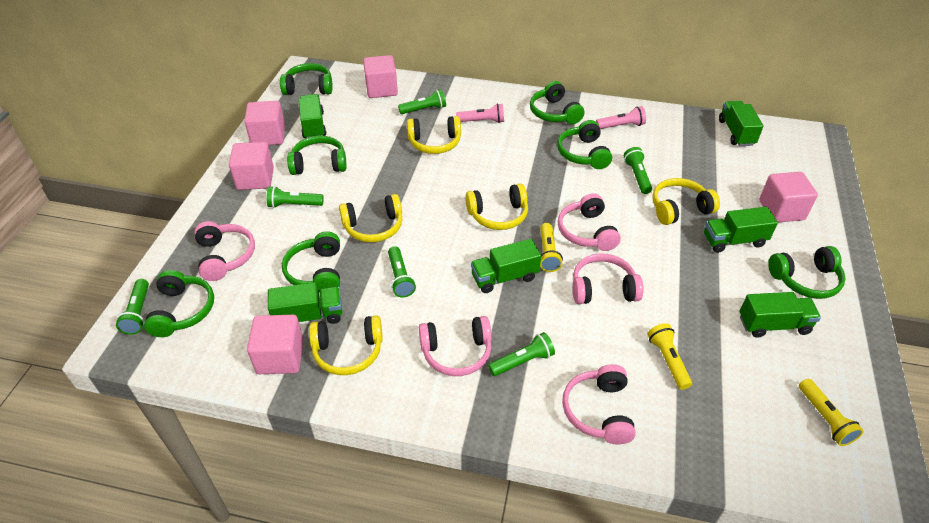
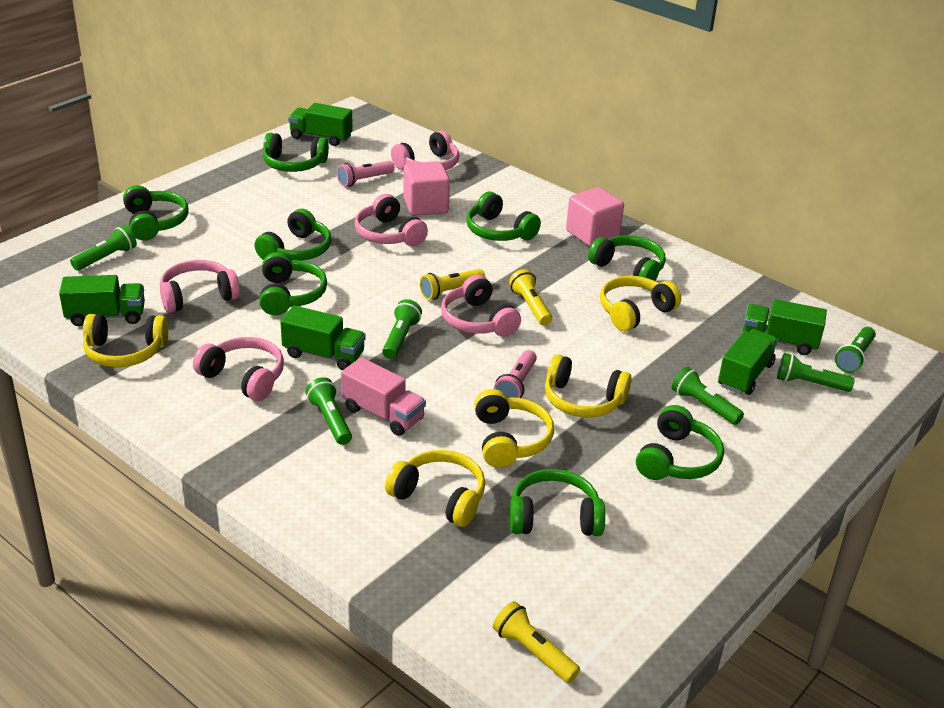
green headphones: [144,270,214,337] [280,63,333,95] [282,231,340,293] [287,136,347,175] [530,81,585,124] [557,120,612,169] [768,246,846,299] = 7 -> [123,185,188,241] [254,209,331,261] [259,252,327,315] [263,133,329,172] [466,192,541,241] [510,469,605,536] [588,235,666,281] [636,405,724,480] = 8
green truck: [268,282,342,324] [299,94,327,138] [471,239,541,293] [704,207,778,253] [719,101,764,146] [739,292,821,338] = 6 -> [59,275,145,326] [280,305,366,370] [288,103,353,146] [718,329,778,395] [743,299,827,355] = 5
pink cube: [229,142,274,190] [244,101,285,145] [247,315,304,374] [363,55,398,98] [759,172,818,222] = 5 -> [403,161,450,216] [566,187,624,247] = 2
pink truck: none = 0 -> [341,357,426,436] = 1

